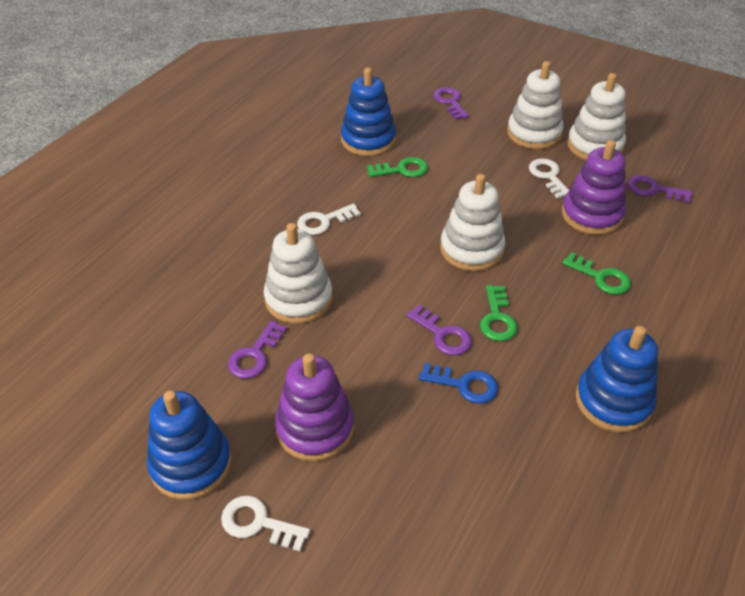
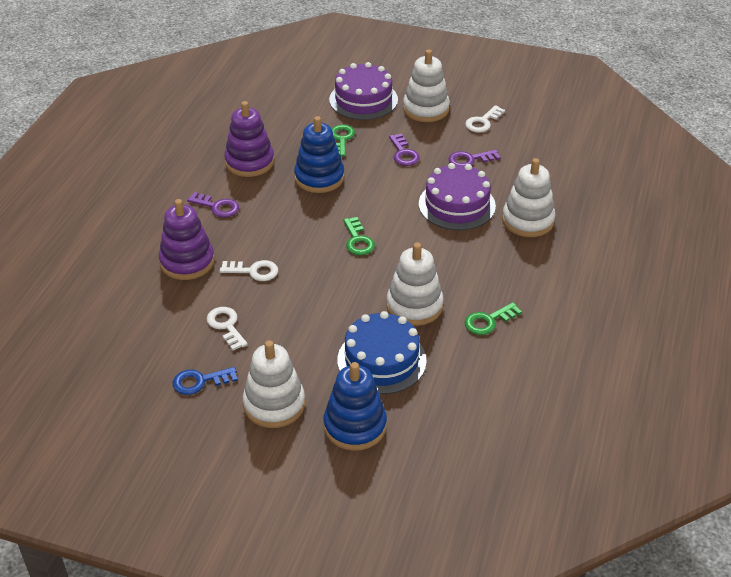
blue cake: none = 0 -> [337,311,427,394] = 1
blue stacking toy: [147,391,232,500] [341,67,396,156] [576,326,658,432] = 3 -> [294,116,345,193] [324,362,387,451] = 2
purple cake: none = 0 -> [329,62,398,120] [419,163,496,230] = 2
purple key: [228,320,287,379] [406,304,472,355] [433,87,469,120] [627,175,692,203] = 4 -> [187,192,239,217] [389,133,420,166] [448,150,500,166] = 3

